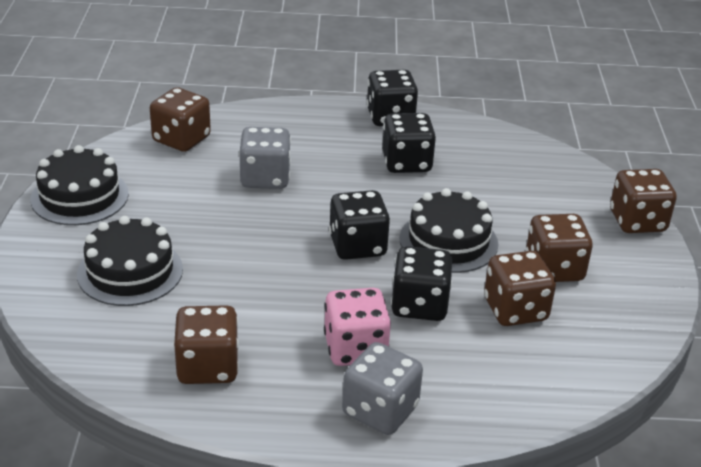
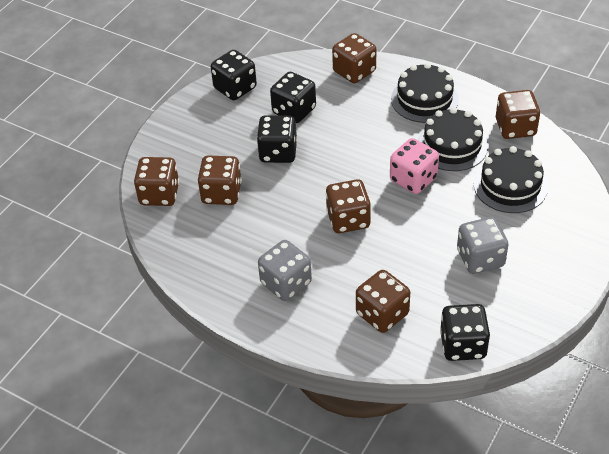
brown dice: [150,87,211,152] [173,305,239,384] [484,251,556,326] [526,214,593,282] [610,169,677,233] = 5 -> [134,157,179,206] [198,156,242,205] [326,179,371,233] [332,33,376,84] [356,270,410,333] [496,90,540,139] = 6

